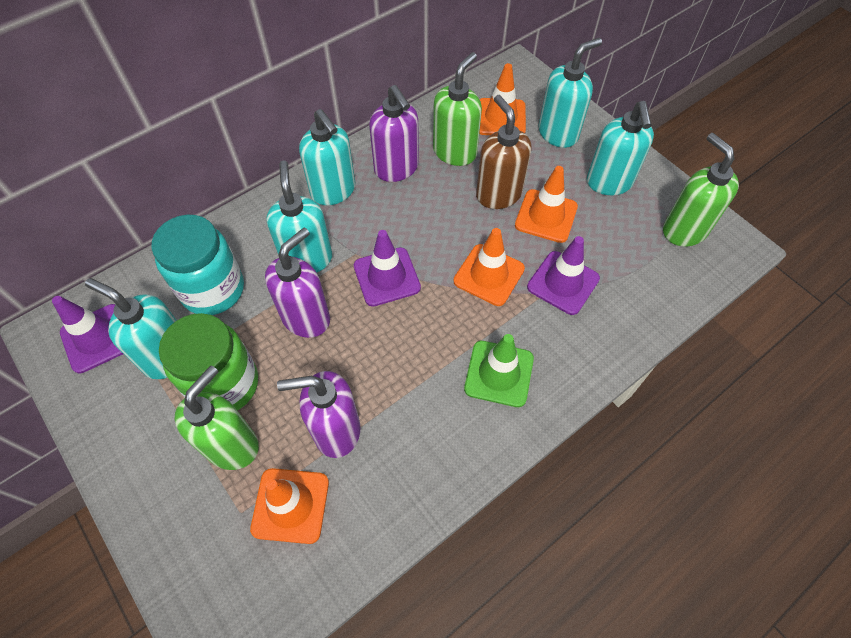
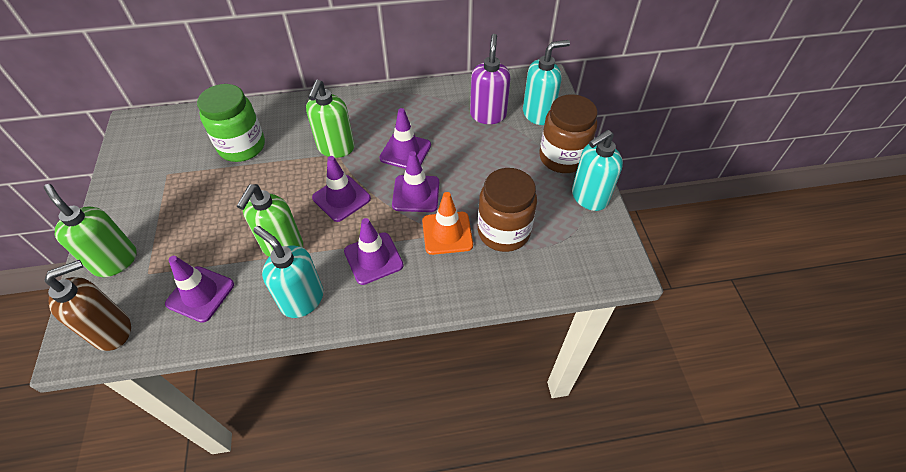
brown jar: none = 0 -> [478,168,537,252] [539,94,598,173] = 2
green traffic cone: [464,334,534,407] = 1 -> none = 0
orange traffic cone: [250,468,329,544] [454,228,525,306] [479,63,526,135] [515,166,578,243] = 4 -> [422,192,473,255] = 1
purple soap dispenser: [265,228,330,338] [277,371,361,458] [369,85,419,182] = 3 -> [470,34,511,124] = 1
purple traffic cone: [52,296,123,373] [354,230,421,307] [527,236,600,315] = 3 -> [165,256,234,323] [312,156,371,222] [344,218,404,285] [379,108,431,169] [392,151,439,212] = 5
turquoise jar: [152,215,244,315] = 1 -> none = 0
turquoise soap dispenser: [85,278,177,379] [267,161,332,273] [299,109,355,205] [539,38,602,148] [587,101,654,195] = 5 -> [253,226,324,318] [523,40,570,125] [572,130,623,211] = 3

